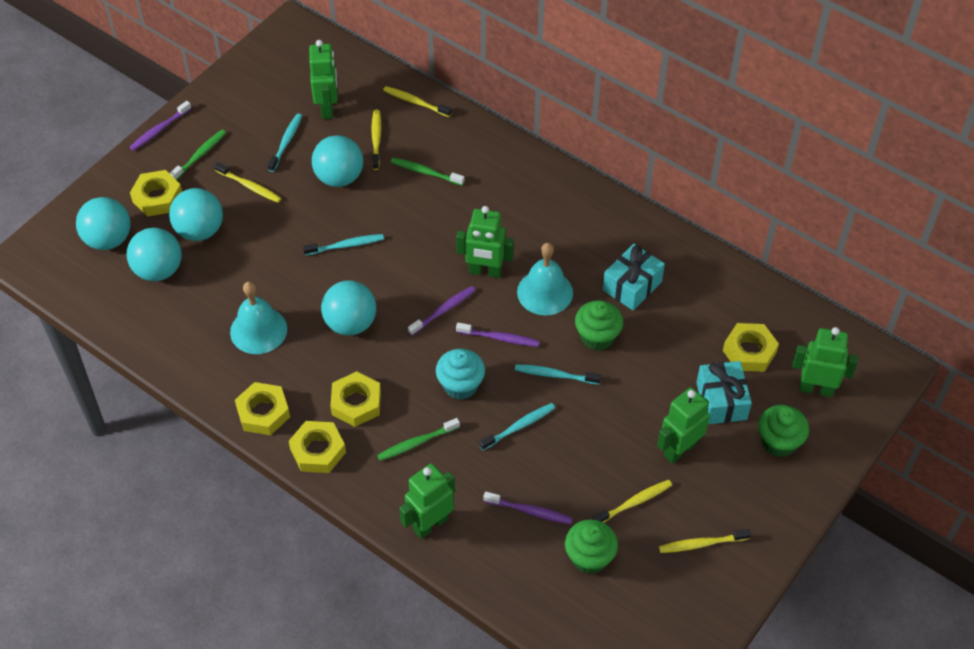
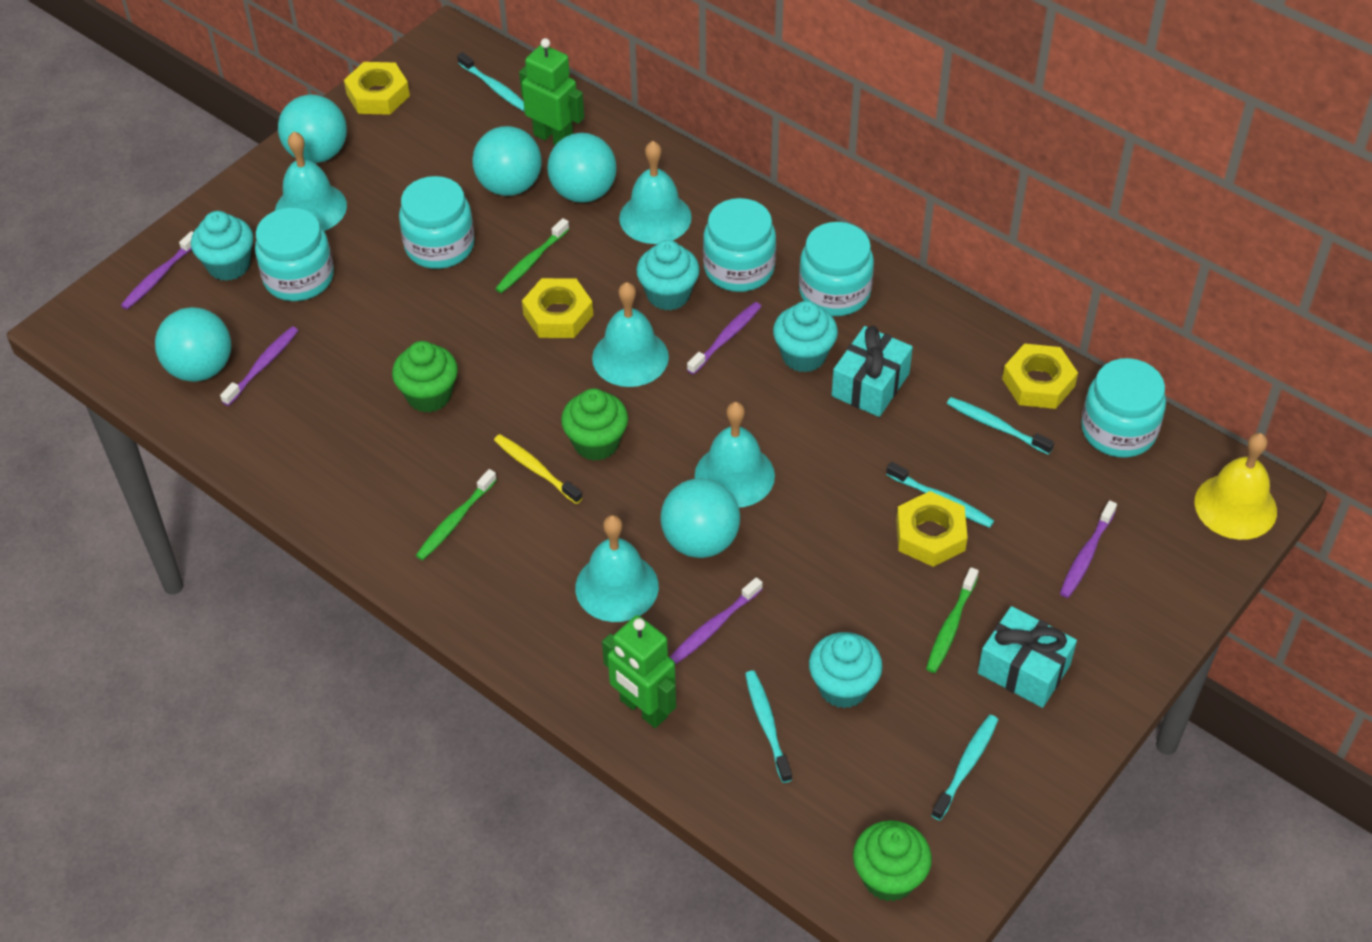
green robot: [309,40,338,119] [399,464,455,539] [456,206,514,278] [657,387,710,463] [792,327,858,397] = 5 -> [519,38,584,145] [602,615,676,728] = 2
purple toothbrush: [130,101,192,151] [408,286,475,335] [456,323,540,347] [483,492,573,524] = 4 -> [121,231,193,310] [220,326,299,406] [670,577,763,664] [687,302,762,375] [1060,500,1117,598] = 5
turquoise bell: [230,281,287,354] [517,243,573,316] = 2 -> [275,132,347,231] [575,515,659,622] [592,282,669,387] [619,141,692,244] [695,402,775,508] = 5
turquoise cupcake: [436,349,485,400] = 1 -> [191,211,253,281] [636,240,700,311] [773,301,838,372] [809,632,883,708] = 4
turquoise jar: none = 0 -> [255,208,334,301] [399,176,475,269] [703,198,776,292] [799,222,874,316] [1081,358,1166,457] = 5
turquoise toothbrush: [267,114,302,172] [303,234,384,256] [479,403,555,450] [515,364,601,384] = 4 -> [457,52,524,111] [745,670,792,783] [886,462,994,528] [931,715,998,820] [947,397,1054,455] = 5
yellow bell: none = 0 -> [1195,433,1277,540] = 1
yellow nut: [130,170,182,217] [235,382,290,435] [289,421,346,473] [330,371,381,427] [723,323,779,372] = 5 -> [344,62,410,115] [522,278,593,338] [896,491,968,567] [1002,344,1078,409] = 4
yellow toothbrush: [214,162,281,203] [371,110,381,170] [383,86,452,117] [593,480,672,523] [659,529,751,553] = 5 -> [494,434,583,504] = 1

